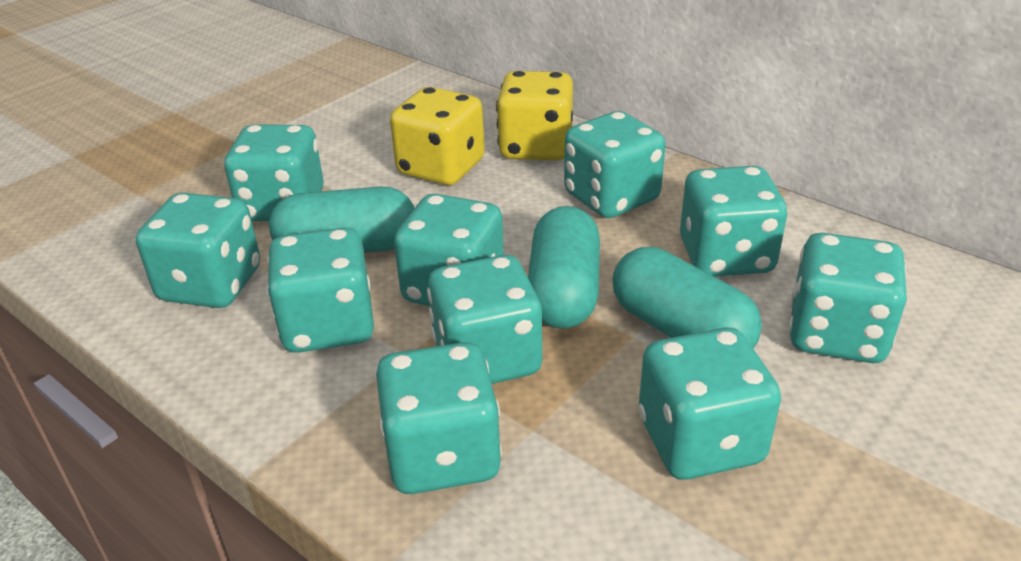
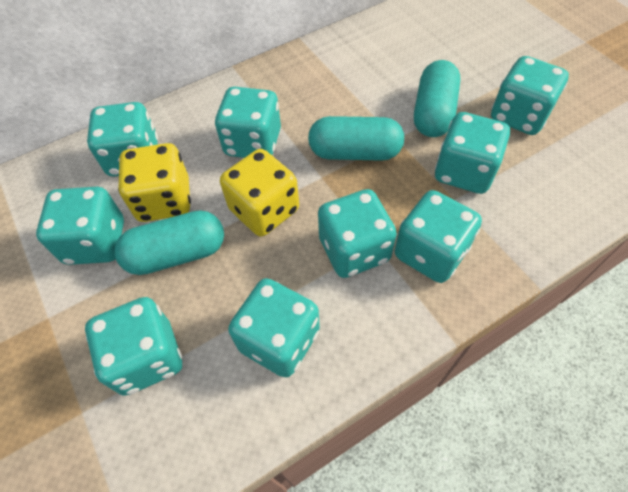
turquoise dice: [136,193,260,308] [224,125,324,222] [267,227,374,353] [376,342,502,494] [394,194,504,306] [427,255,542,384] [564,111,665,218] [638,328,781,480] [680,166,787,277] [789,233,907,363] = 10 -> [36,187,124,265] [85,297,182,396] [87,102,158,177] [215,87,281,158] [228,278,320,377] [318,189,397,278] [395,190,482,283] [435,112,510,194] [491,56,569,135] = 9

